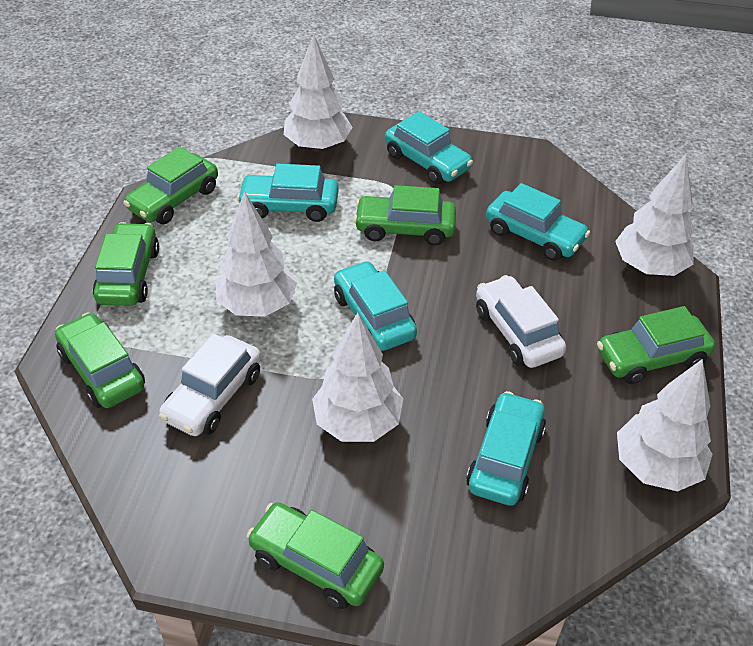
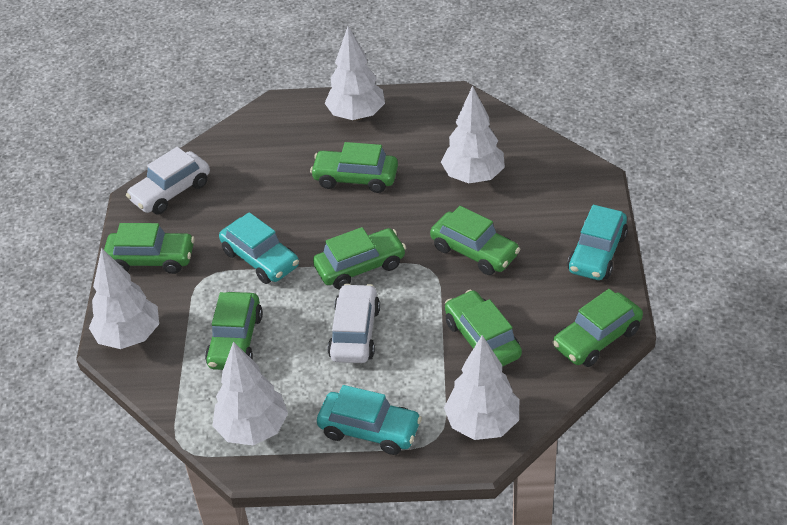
green car: [55,312,145,408] [93,222,159,306] [123,147,218,224] [247,502,384,609] [354,185,456,246] [597,306,715,384] = 6 -> [104,223,195,274] [205,292,263,370] [310,142,398,193] [313,227,406,289] [430,206,520,275] [445,290,522,367] [552,289,643,367] = 7
turquoise car: [237,163,339,222] [334,261,417,351] [385,111,473,184] [466,391,546,506] [486,183,590,261] = 5 -> [219,212,299,284] [317,385,422,455] [567,205,628,280] = 3

